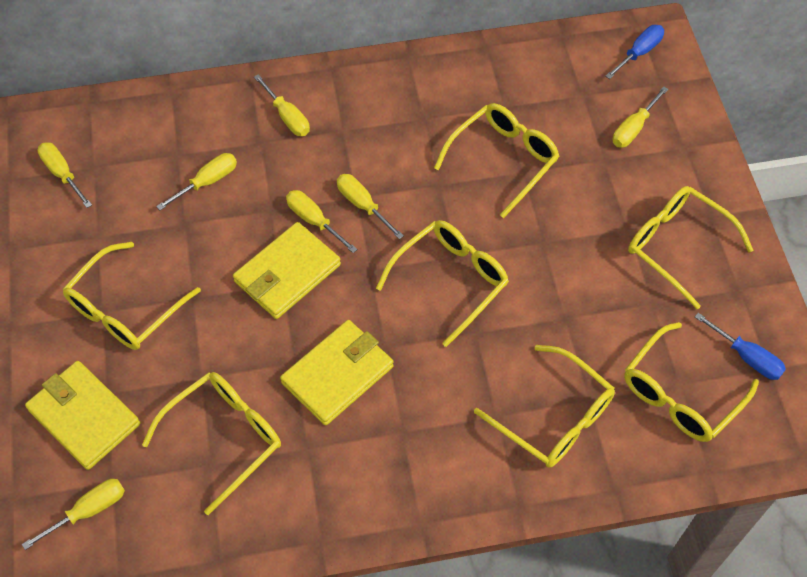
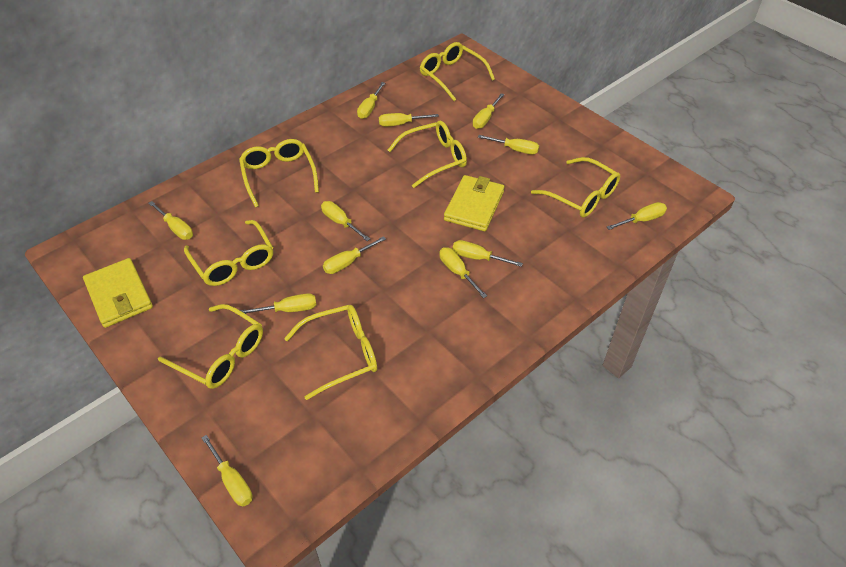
blue screwdriver: [605,25,664,79] [695,313,786,380] = 2 -> none = 0
yellow screwdriver: [22,479,125,550] [37,142,92,208] [156,153,237,210] [254,74,310,136] [286,190,357,253] [337,174,404,239] [612,86,668,148] = 7 -> [148,201,193,240] [202,435,252,506] [240,293,316,314] [321,201,370,241] [323,236,386,274] [357,82,385,119] [379,113,439,127] [440,247,487,298] [453,240,523,267] [473,93,504,129] [478,135,539,154] [607,202,667,230] = 12
yellow wallet: [25,361,140,470] [233,222,341,319] [280,320,394,426] = 3 -> [83,258,153,328] [444,175,505,231] = 2

